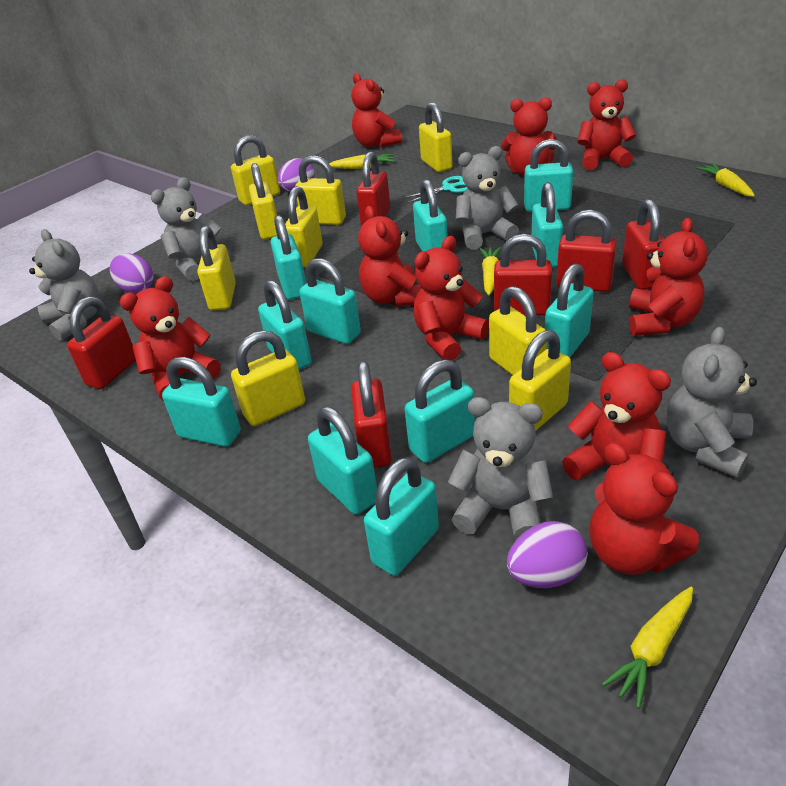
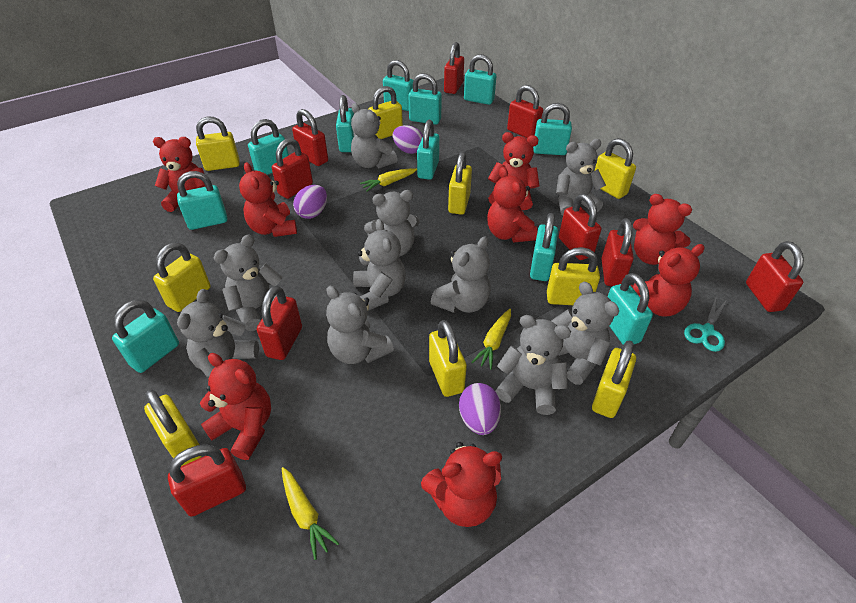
grey teddy bear: [29,229,100,341] [151,177,231,281] [448,397,553,539] [456,146,519,250] [667,327,757,478] = 5 -> [177,289,259,377] [214,235,289,331] [326,286,394,364] [351,103,398,169] [353,219,406,311] [364,190,420,257] [431,237,491,313] [495,315,571,415] [551,282,619,385] [556,139,606,216] = 10
red padlock: [67,297,136,389] [351,361,392,468] [357,152,390,226] [494,234,552,315] [556,210,617,292] [622,199,664,290] = 6 -> [168,445,246,516] [257,286,302,360] [272,138,313,199] [292,109,328,166] [444,42,464,94] [507,85,543,138] [559,194,601,260] [601,218,634,286] [746,241,804,312] = 9
red teddy bear: [120,276,221,401] [351,73,402,148] [358,206,421,307] [413,236,489,360] [501,97,558,176] [562,352,671,480] [577,79,636,170] [589,443,699,575] [629,218,708,336] = 9 -> [153,137,205,212] [200,353,271,460] [239,162,297,237] [421,442,502,527] [487,167,537,242] [488,132,539,210] [631,244,705,317] [633,194,692,265] = 8
yellow carrot: [329,154,394,169] [479,247,501,295] [602,587,693,709] [696,163,755,197] = 4 -> [282,467,339,560] [360,168,417,192] [472,309,511,370] = 3

